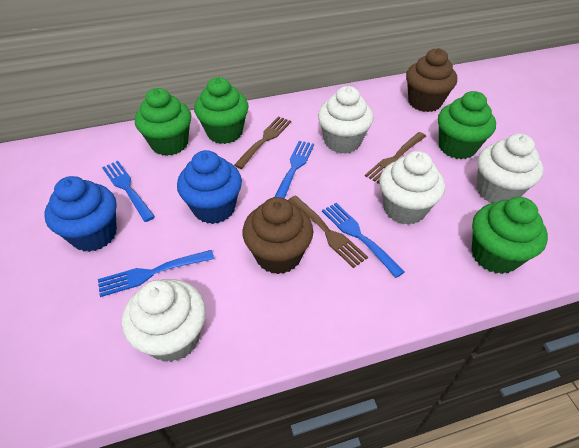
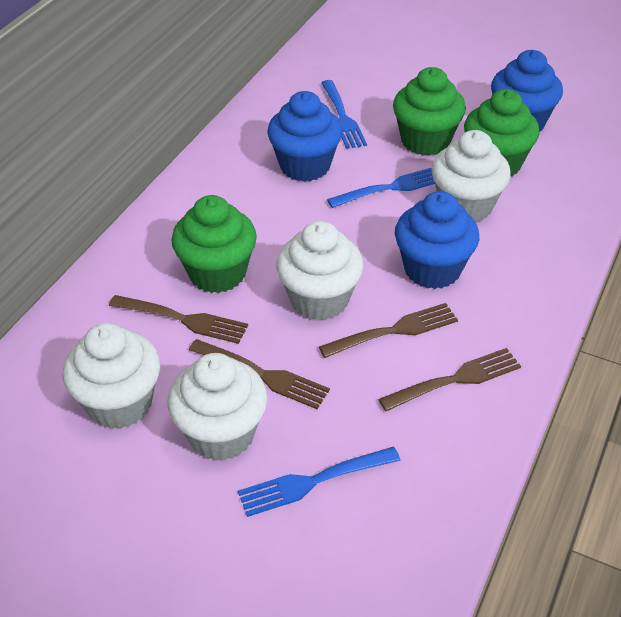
blue cupcake: [44,176,117,252] [177,150,242,224] = 2 -> [267,91,342,182] [395,191,479,289] [491,50,563,132] = 3
blue fork: [98,250,214,297] [102,161,155,222] [274,141,314,198] [322,203,405,278] = 4 -> [238,447,401,517] [321,80,367,149] [327,168,435,208] = 3
brown cupcake: [242,197,313,274] [406,48,457,112] = 2 -> none = 0
brown fork: [234,116,291,169] [288,195,368,268] [365,132,426,184] = 3 -> [109,295,248,344] [189,339,330,409] [319,303,458,358] [378,348,521,412] = 4
green cupcake: [135,88,191,156] [194,77,249,144] [438,91,496,159] [471,197,548,274] = 4 -> [171,195,257,293] [393,67,466,156] [464,89,540,177] = 3

